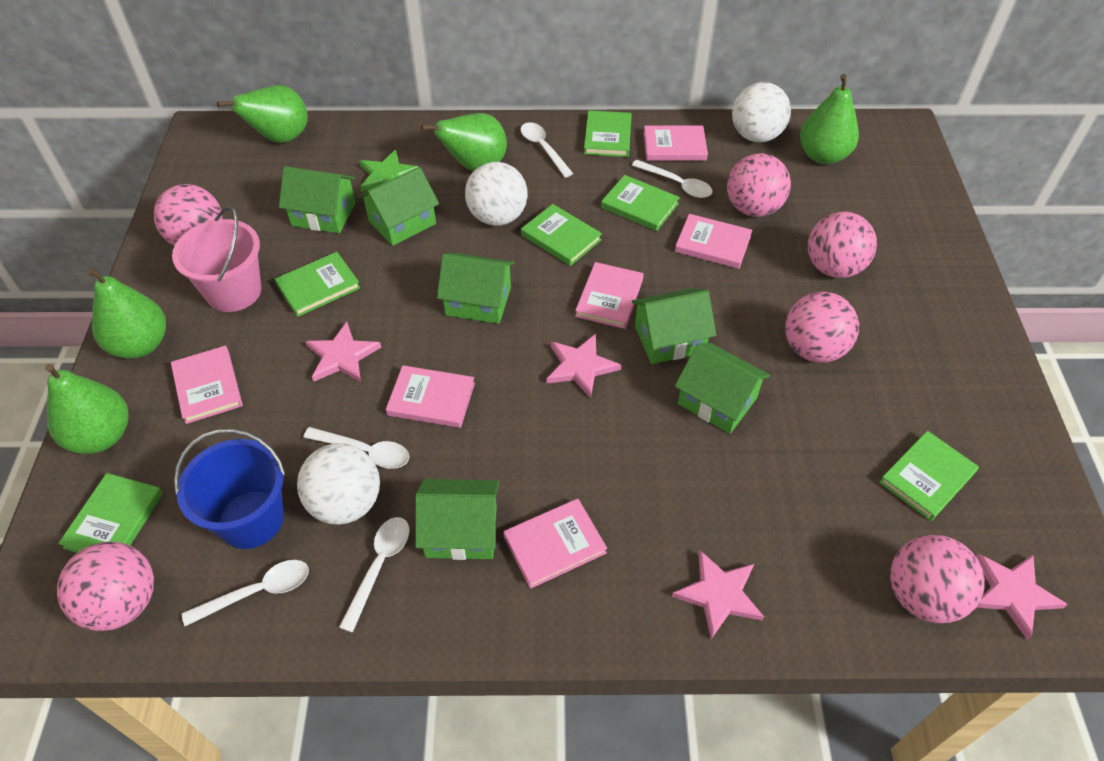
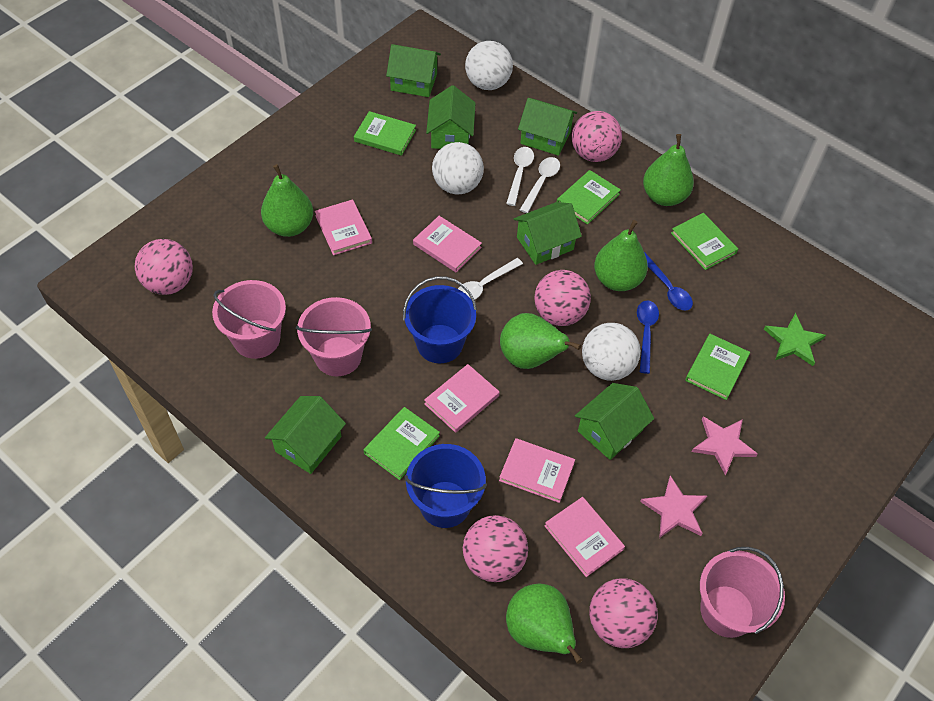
blue bucket: [174,429,286,549] = 1 -> [403,276,477,363] [405,444,487,528] = 2
blue spoon: none = 0 -> [637,301,659,374] [644,252,693,311] = 2
green book: [58,473,163,553] [275,252,361,317] [521,204,602,266] [584,110,631,157] [601,175,680,231] [879,431,979,521] = 6 -> [354,111,416,156] [364,407,440,480] [557,170,621,225] [671,213,738,270] [685,334,750,400] = 5
pink ball: [57,542,154,631] [153,184,223,246] [727,153,791,217] [785,292,859,363] [808,211,877,278] [890,535,985,623] = 6 -> [135,239,193,295] [463,515,528,582] [534,270,591,326] [572,111,622,162] [589,578,658,648] = 5
pink book: [171,346,243,424] [386,365,475,428] [503,499,607,589] [575,262,644,329] [643,125,708,161] [675,214,752,269] = 6 -> [315,200,372,255] [413,216,482,272] [424,364,499,433] [499,438,575,503] [545,497,625,577] = 5
pink bucket: [172,206,261,312] = 1 -> [212,280,286,359] [296,297,372,376] [700,547,785,638] = 3
pink star: [305,322,382,382] [546,334,621,398] [672,550,764,639] [976,554,1068,640] = 4 -> [640,475,707,538] [691,416,758,475] = 2
white spoon: [182,560,309,626] [303,427,409,469] [339,517,410,633] [520,122,573,178] [631,160,713,198] = 5 -> [458,258,523,300] [506,147,534,206] [520,157,560,213] = 3

